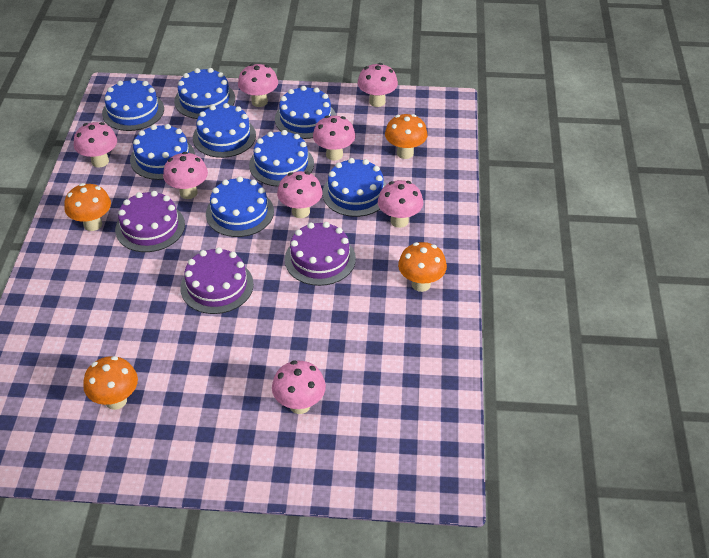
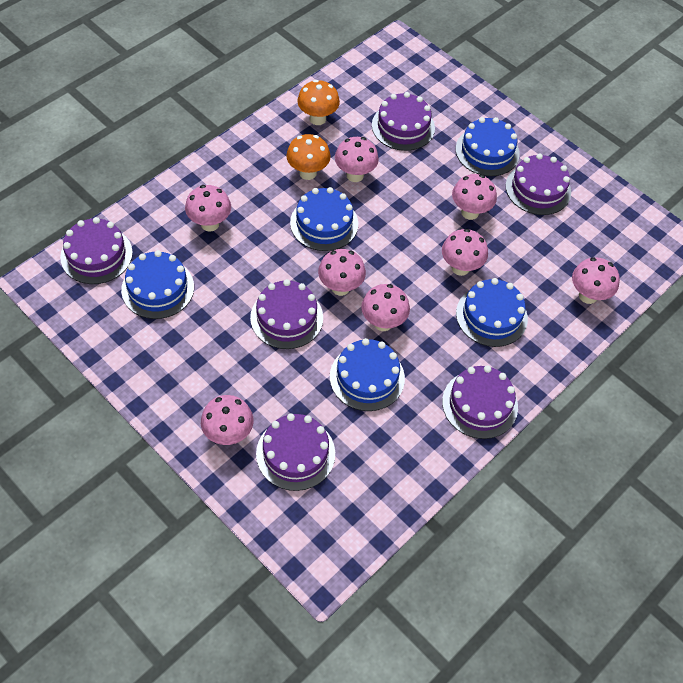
blue cake: [102,78,164,131] [130,124,195,180] [174,68,235,119] [193,103,256,158] [206,176,274,237] [249,130,314,187] [275,86,336,139] [322,158,387,217] = 8 -> [121,250,194,319] [290,187,358,251] [330,338,405,411] [456,117,520,176] [456,278,528,347] = 5
orange mushroom: [64,183,111,231] [83,356,138,410] [385,114,428,159] [398,242,447,292] = 4 -> [286,134,331,180] [297,80,340,125] = 2
purple cake: [115,191,185,252] [180,247,254,314] [285,222,356,286] = 3 -> [60,217,133,284] [250,279,323,349] [256,413,335,491] [372,92,435,151] [442,365,518,439] [506,153,571,215] = 6

